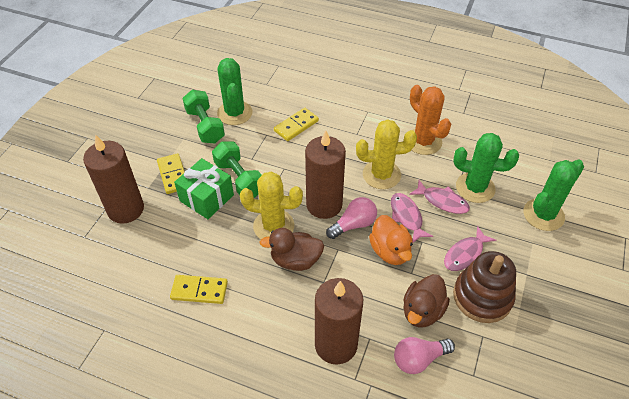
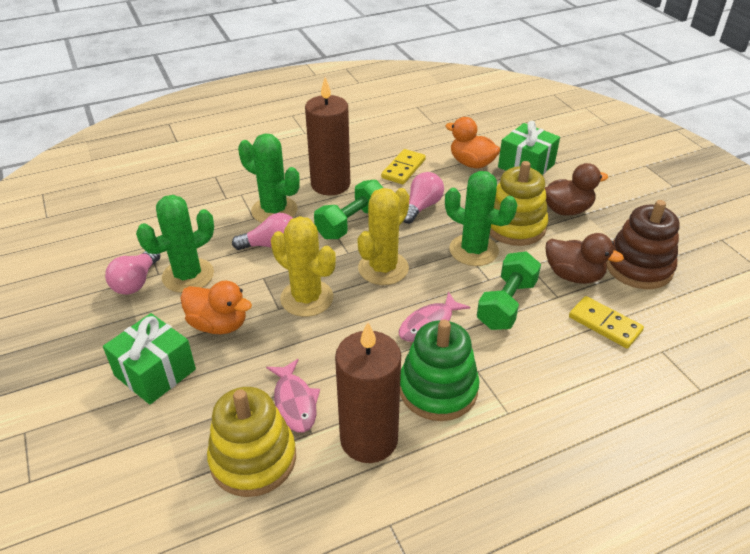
brown candle: [83,134,144,224] [305,130,346,219] [315,278,363,364] = 3 -> [305,77,350,195] [335,322,401,463] = 2
green gift: [174,158,234,219] = 1 -> [103,313,196,405] [498,121,560,175] = 2
green stacking toy: none = 0 -> [400,320,480,421] = 1
orange cactus: [410,85,451,155] = 1 -> none = 0
orange duck: [369,215,413,265] = 1 -> [180,281,252,334] [445,117,500,168] = 2
pink fish: [391,193,433,243] [409,180,470,214] [444,226,496,271] = 3 -> [266,359,320,433] [399,292,470,342] = 2
pink light bulb: [326,197,377,239] [394,337,455,374] = 2 -> [105,251,161,295] [232,213,293,250] [403,172,444,224] = 3
yellow domino: [157,153,185,194] [170,275,228,304] [274,108,319,141] = 3 -> [381,149,426,184] [569,296,644,348] = 2
yellow stacking toy: none = 0 -> [207,387,296,497] [490,161,548,246] = 2

